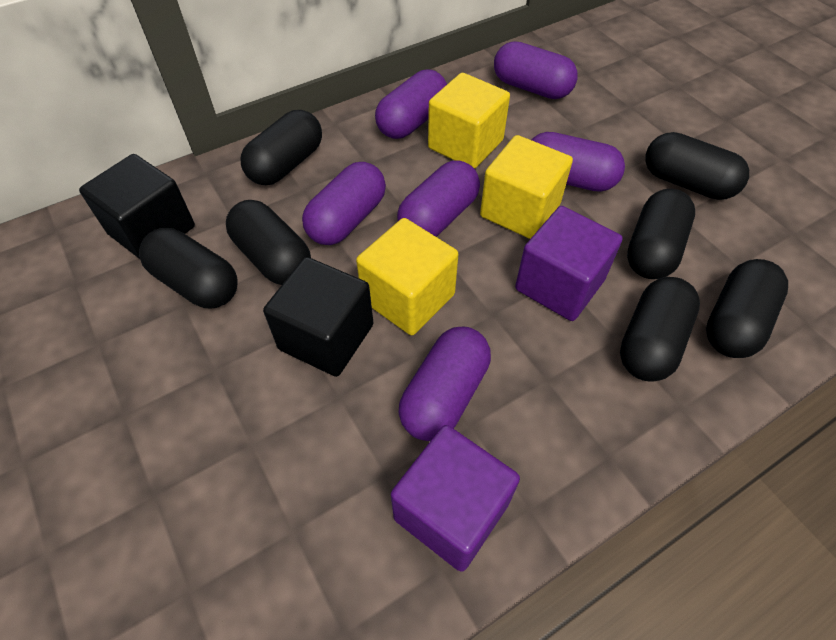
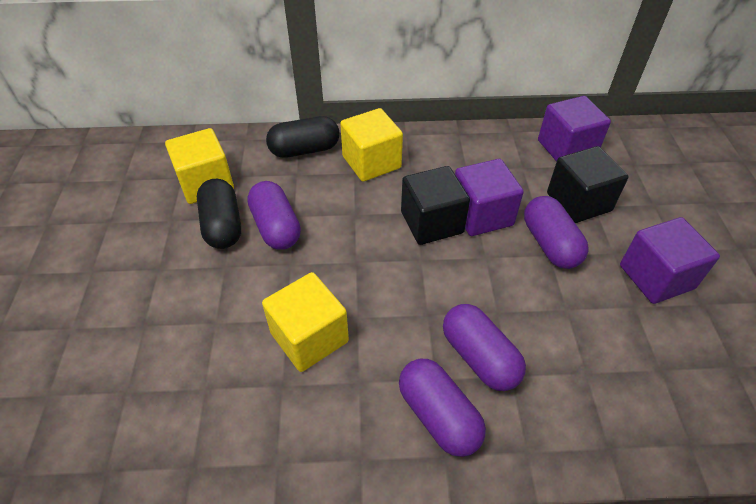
black capsule: [139,228,238,308] [226,200,311,285] [240,110,322,185] [620,277,700,382] [627,189,695,279] [645,132,749,200] [706,259,788,358] = 7 -> [197,179,241,249] [266,116,340,158] = 2
purple capsule: [302,162,386,245] [375,70,447,139] [397,161,480,237] [399,327,491,441] [494,41,578,99] [532,132,625,192] = 6 -> [247,181,301,249] [399,359,486,457] [443,304,526,391] [524,196,589,269] = 4
purple cube: [391,425,520,572] [515,206,623,321] = 2 -> [455,159,524,236] [538,96,611,162] [620,217,720,304] = 3

